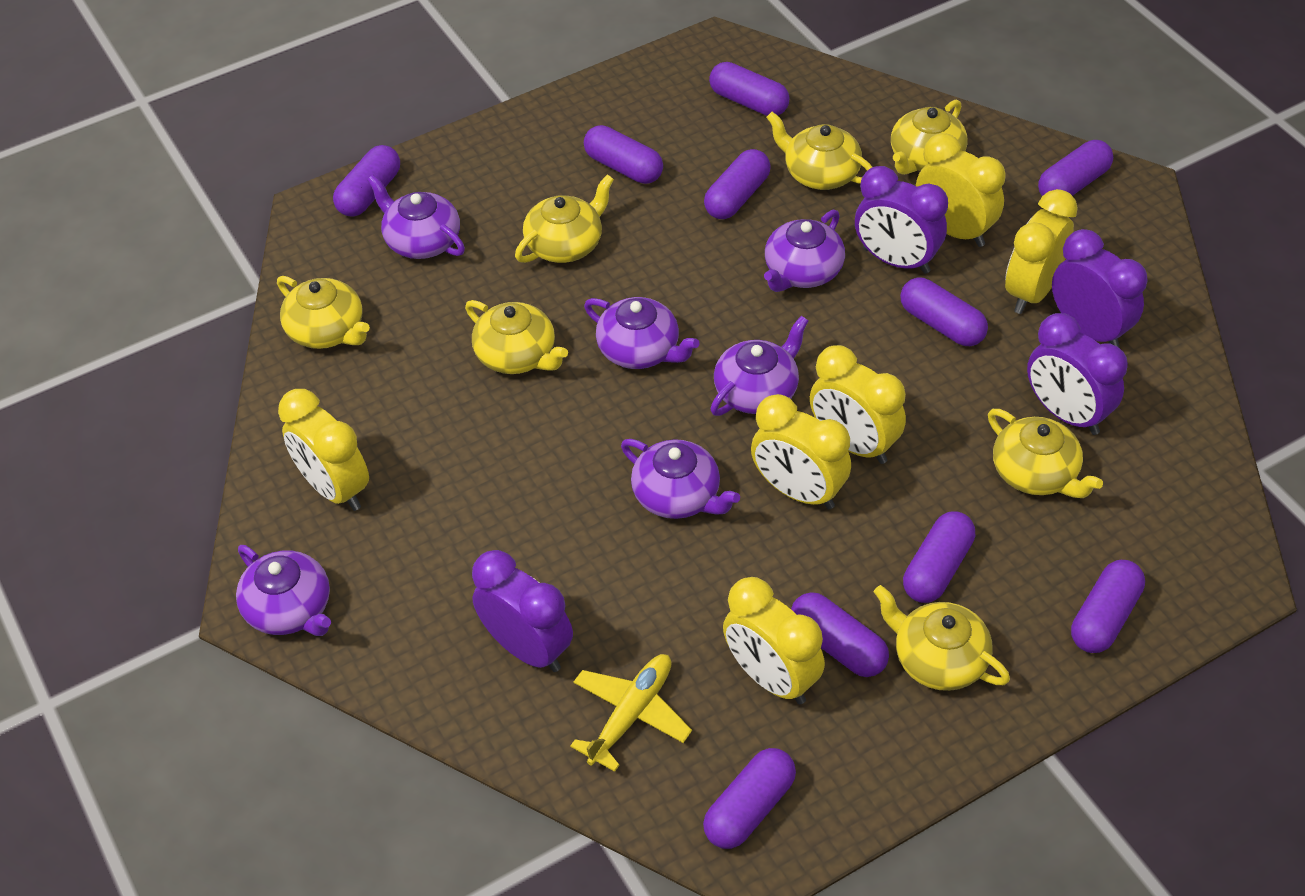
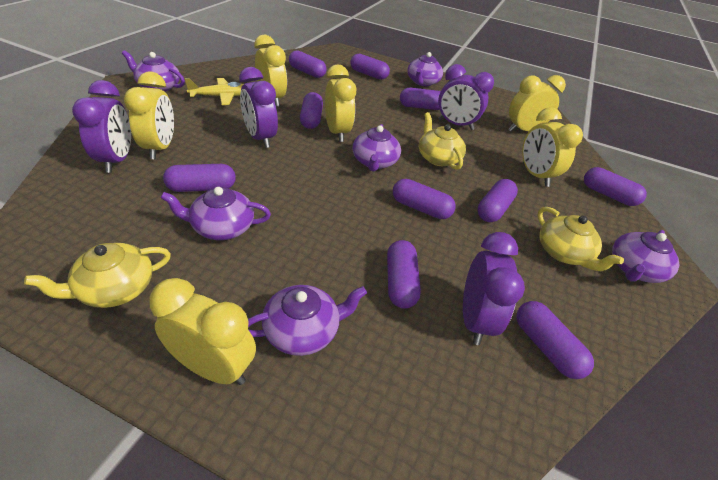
yellow teapot: [277,276,370,349] [465,300,568,374] [515,174,614,263] [766,112,872,190] [874,585,1010,691] [891,100,968,175] [988,409,1103,498] = 7 -> [24,243,171,308] [419,112,466,170] [538,207,624,271] = 3

